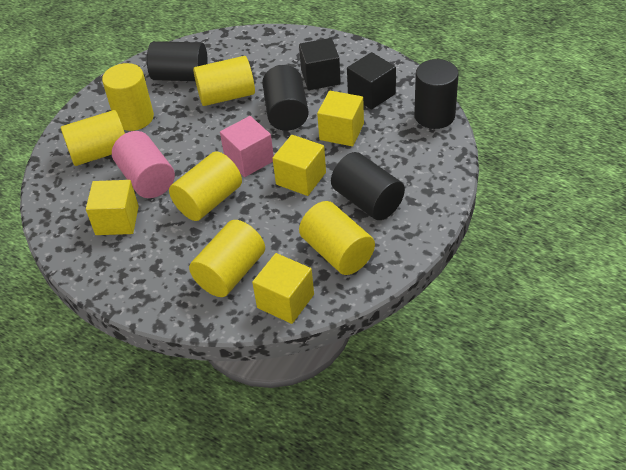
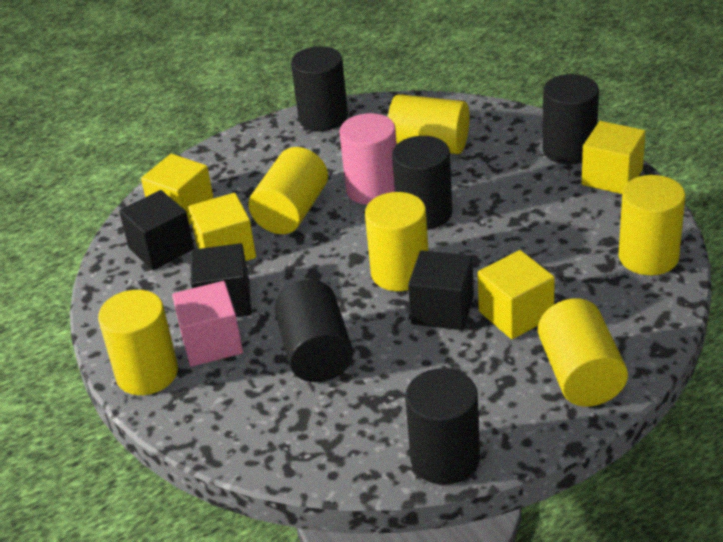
black cube: [299,38,341,90] [347,52,396,110] = 2 -> [119,190,194,270] [190,243,251,317] [408,250,474,330] = 3
black cylinder: [147,41,208,81] [262,65,309,131] [331,152,405,220] [414,59,459,129] = 4 -> [275,280,353,382] [291,46,348,131] [392,136,452,230] [405,368,480,485] [543,74,599,164] = 5

